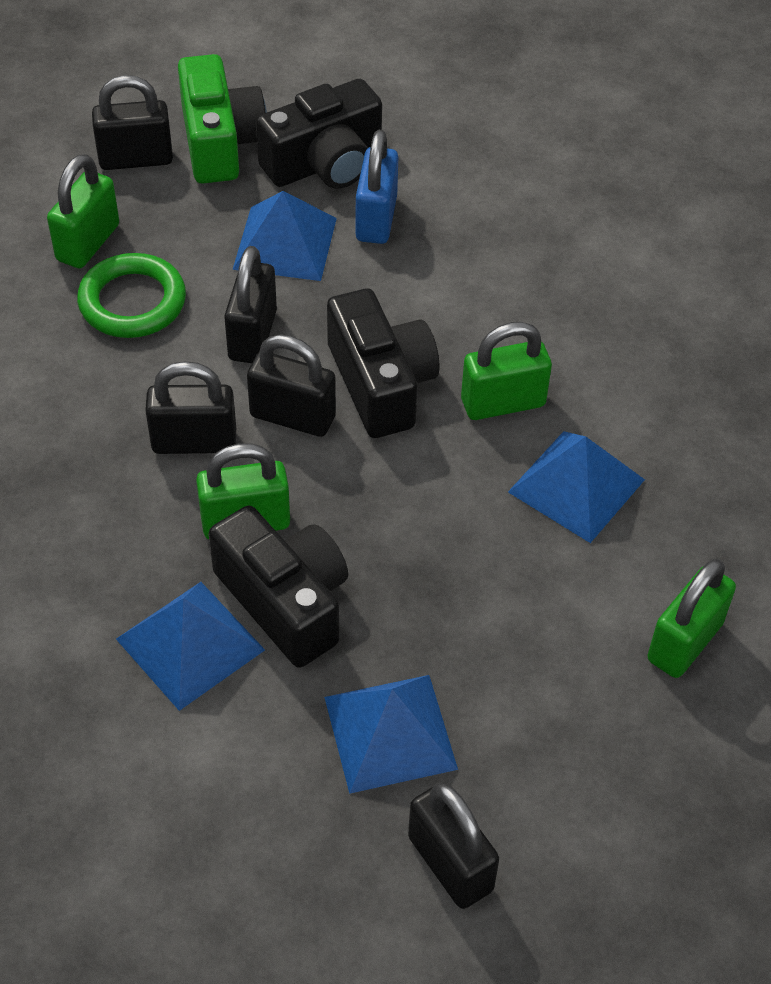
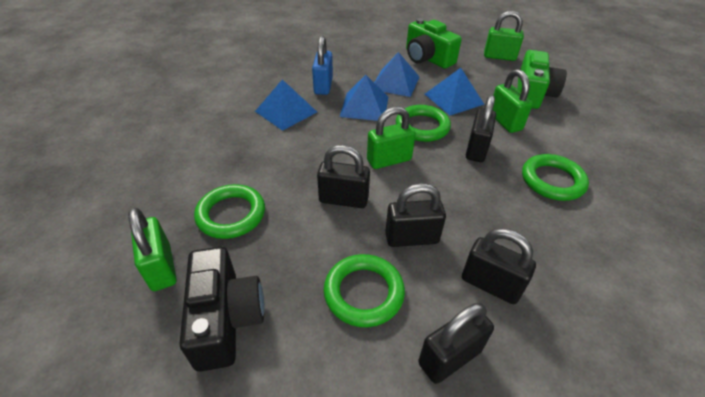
black camera: [209,506,348,668] [256,79,382,189] [327,288,439,438] = 3 -> [179,247,265,372] = 1
green camera: [178,54,267,184] = 1 -> [406,18,462,68] [517,50,567,109] = 2
green ring: [77,253,186,338] = 1 -> [194,184,265,239] [324,254,405,327] [396,105,451,142] [522,154,589,201] = 4

